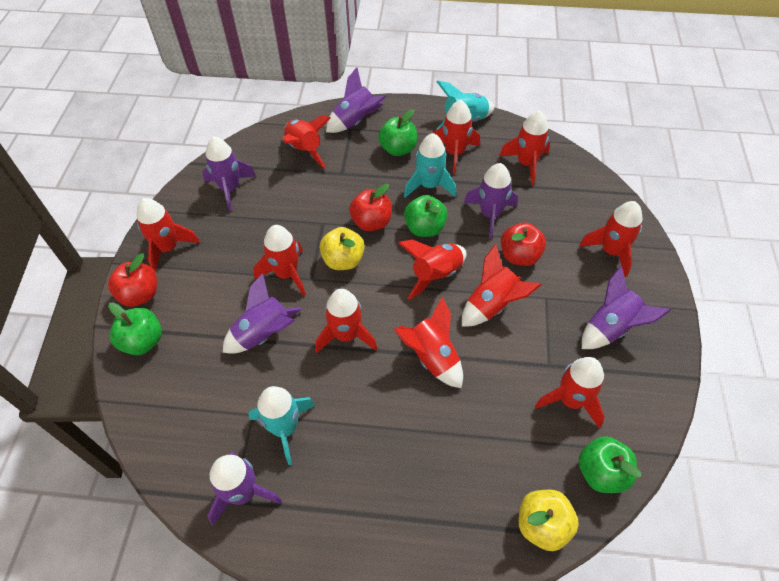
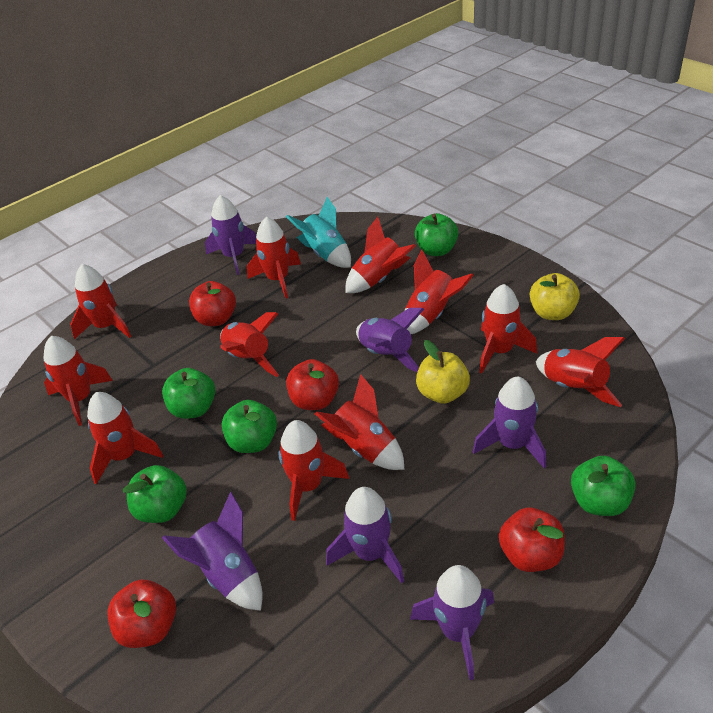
green apple: [108,302,162,355] [378,109,417,156] [404,195,447,237] [579,436,641,493] = 4 -> [123,465,187,523] [162,368,215,419] [222,400,277,453] [415,213,459,256] [571,456,636,516] = 5
red apple: [108,253,157,307] [349,184,392,231] [501,223,546,266] = 3 -> [107,580,176,648] [189,281,236,326] [286,359,339,410] [499,507,565,572] = 4
turquoise rocket: [248,386,315,465] [404,133,457,198] [435,81,494,131] = 3 -> [285,197,351,268] = 1

